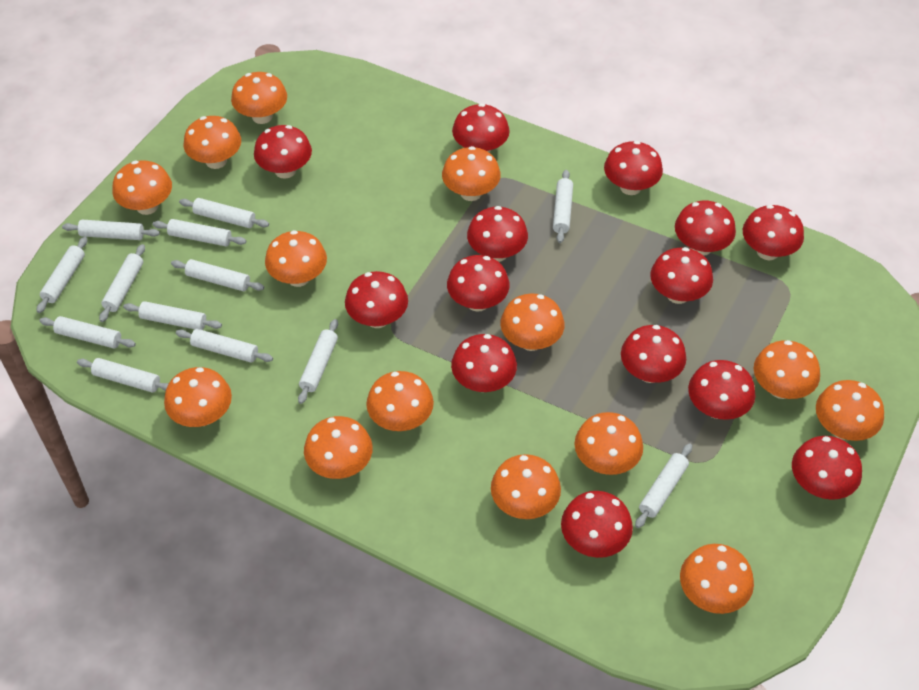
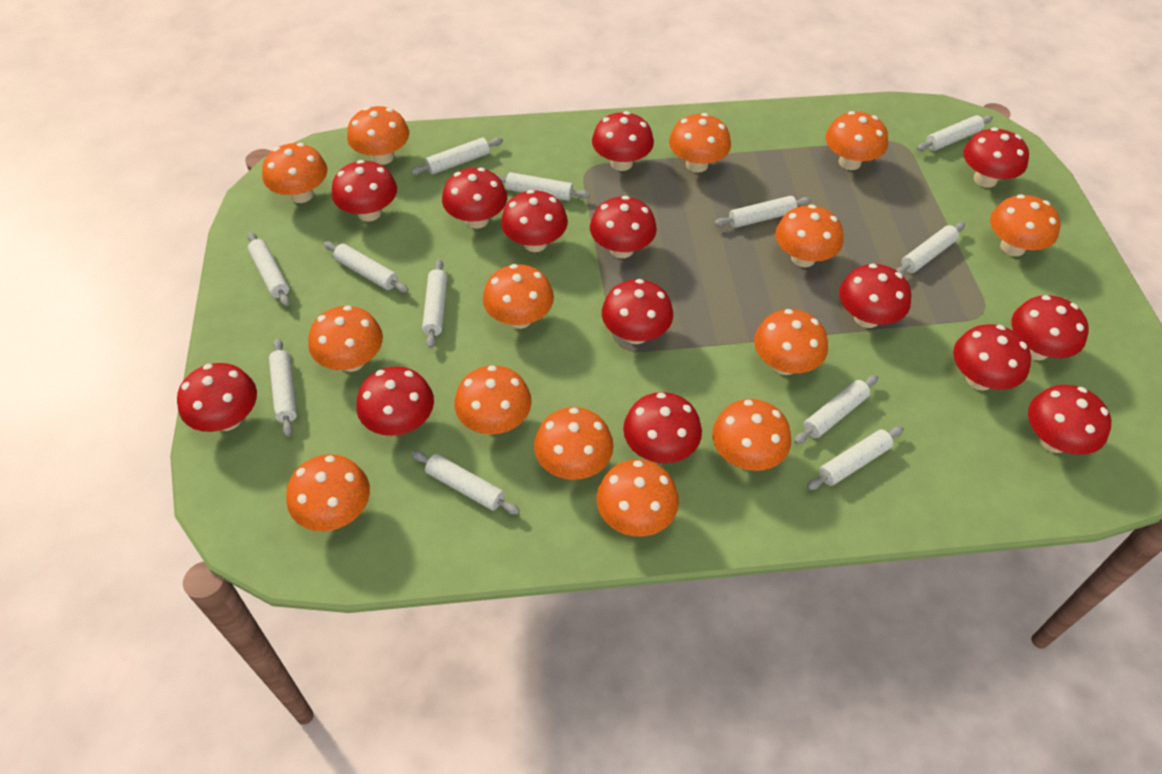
white rolling pin: [37,237,87,313] [39,316,136,349] [62,220,160,240] [77,358,169,393] [99,244,145,322] [123,301,222,330] [152,219,246,247] [171,259,264,291] [176,329,273,363] [179,198,269,228] [298,319,338,404] [553,170,573,243] [635,443,692,528] = 13 -> [248,232,290,306] [269,338,297,437] [324,241,409,293] [411,137,503,175] [411,450,520,515] [422,259,447,348] [497,172,590,201] [714,196,811,228] [794,375,879,444] [807,426,904,490] [896,222,965,275] [917,115,993,151] = 12

